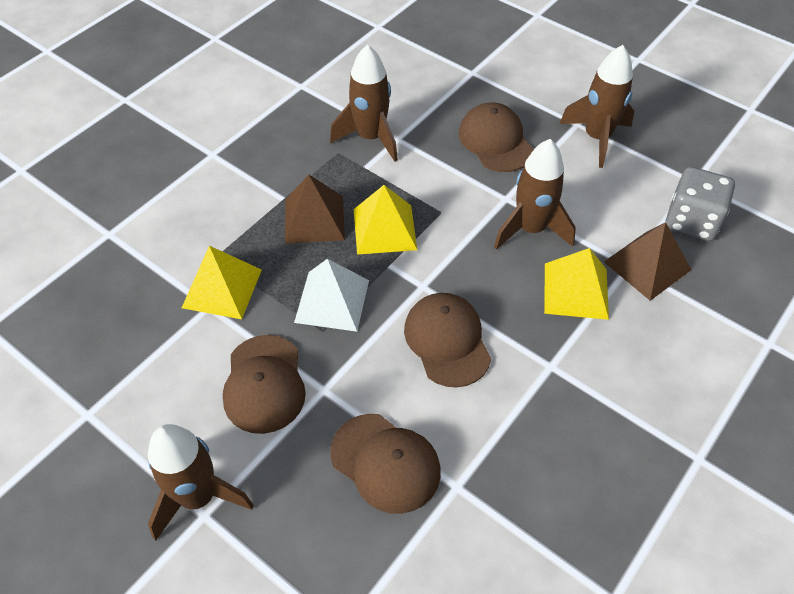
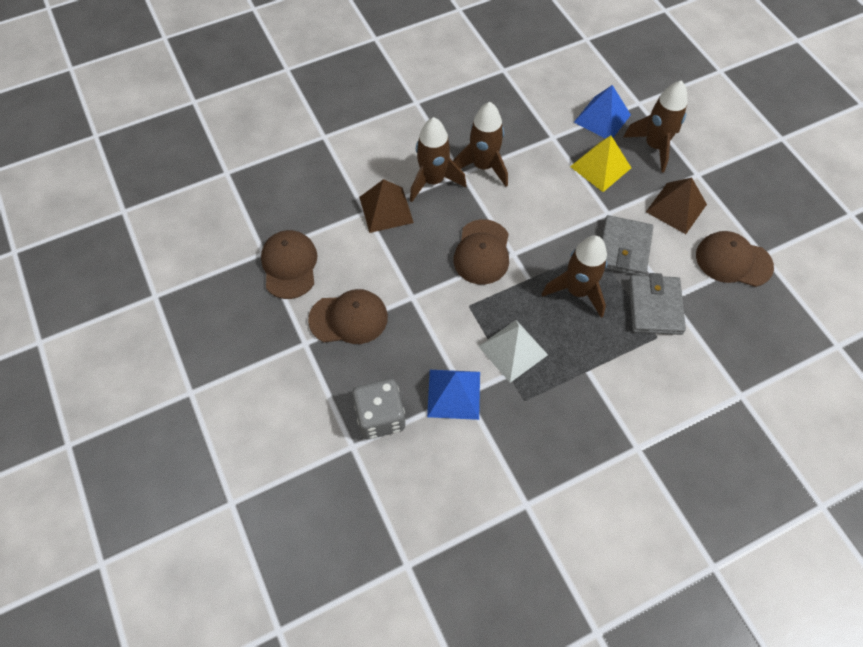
blue pyramid: none = 0 -> [427,370,480,420] [574,85,631,139] = 2
grey wallet: none = 0 -> [601,215,653,276] [629,273,686,335] = 2
yellow pyramid: [182,246,262,319] [354,185,417,255] [544,248,609,320] = 3 -> [570,135,631,192] = 1

